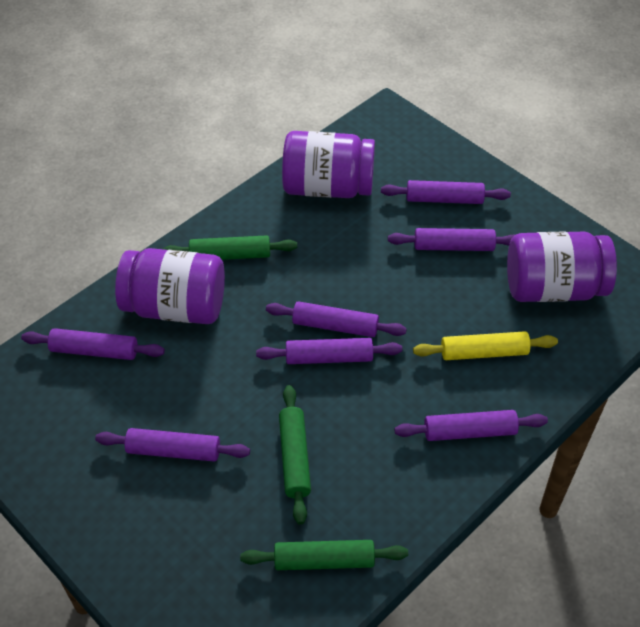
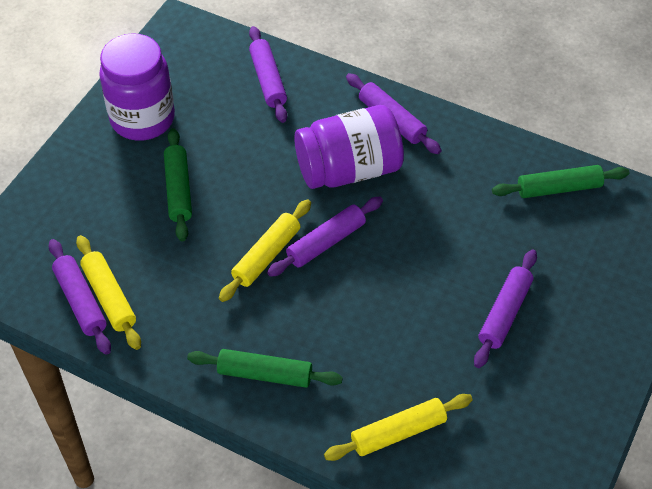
purple jar: [115,248,225,324] [282,131,375,198] [507,231,617,302] = 3 -> [99,33,175,141] [294,105,404,189] = 2
purple rolling pin: [21,328,165,360] [95,428,250,462] [256,338,402,364] [266,301,407,337] [381,180,511,204] [388,228,514,251] [394,410,548,441] = 7 -> [49,239,111,355] [249,26,287,123] [267,197,383,277] [346,73,441,154] [474,250,537,368] = 5
yellow rolling pin: [413,331,558,360] = 1 -> [76,235,141,350] [219,199,311,302] [324,394,473,461] = 3

